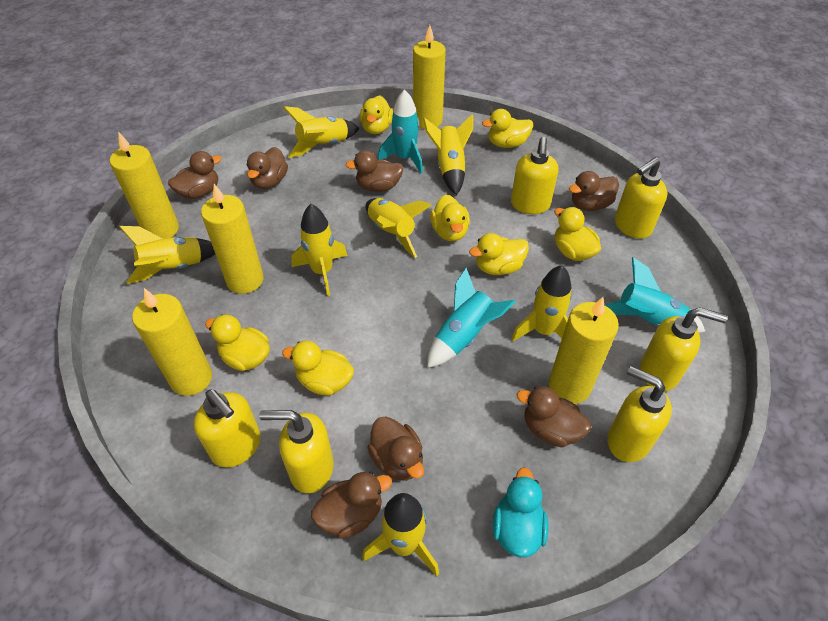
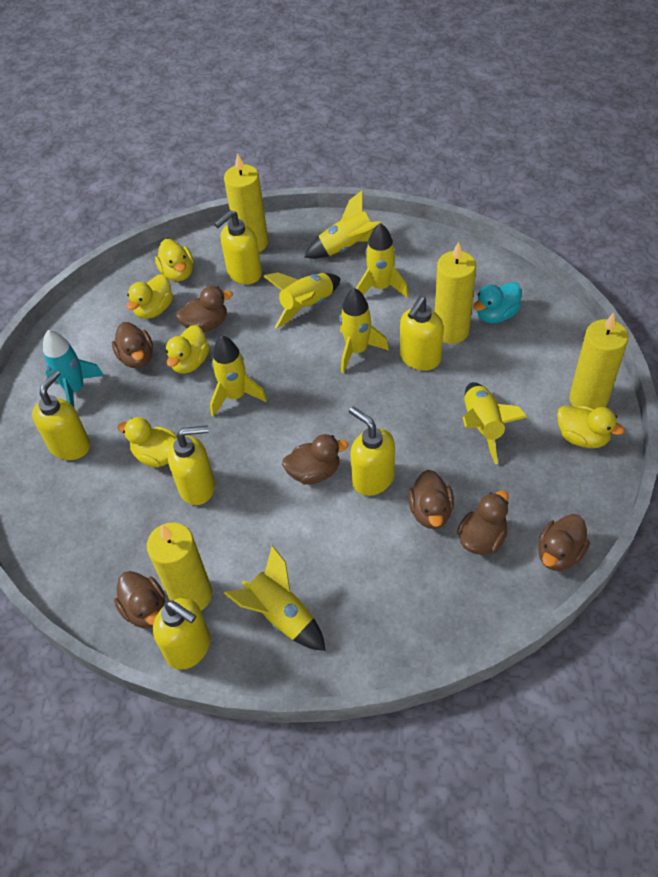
turquoise rocket: [378,89,423,174] [427,268,516,368] [605,257,706,333] = 3 -> [43,330,104,407] = 1
yellow candle: [110,132,179,239] [132,288,212,396] [201,184,264,294] [413,25,446,129] [549,297,619,404] = 5 -> [147,522,212,611] [224,153,268,252] [435,242,476,344] [569,313,628,409] = 4
yellow duck: [205,315,270,371] [282,341,354,396] [360,95,393,134] [430,195,470,241] [469,233,529,275] [482,109,533,148] [554,207,601,261] = 7 -> [118,417,177,467] [127,274,173,319] [155,239,193,281] [166,325,210,374] [557,405,625,448] = 5

